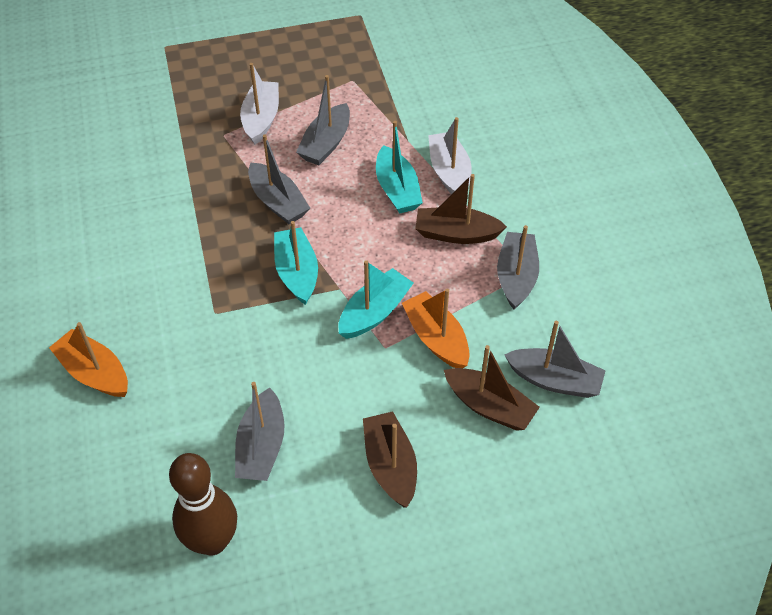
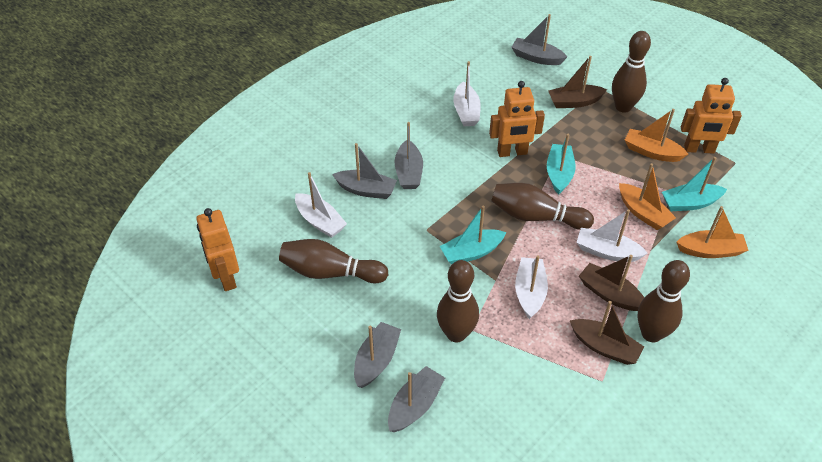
brown bowling pin: [169,453,237,555] = 1 -> [279,239,388,283] [437,260,479,342] [491,183,594,230] [612,31,651,113] [638,260,690,342] = 5
orange boat: [49,322,128,397] [402,288,470,368] = 2 -> [619,163,676,230] [625,109,688,162] [676,206,749,258] = 3
orange robot: none = 0 -> [196,208,239,291] [489,81,545,157] [681,78,742,154] = 3
white boat: [240,63,279,145] [428,117,472,194] = 2 -> [295,172,347,238] [453,61,481,126] [515,255,548,319] [576,209,648,262] = 4

